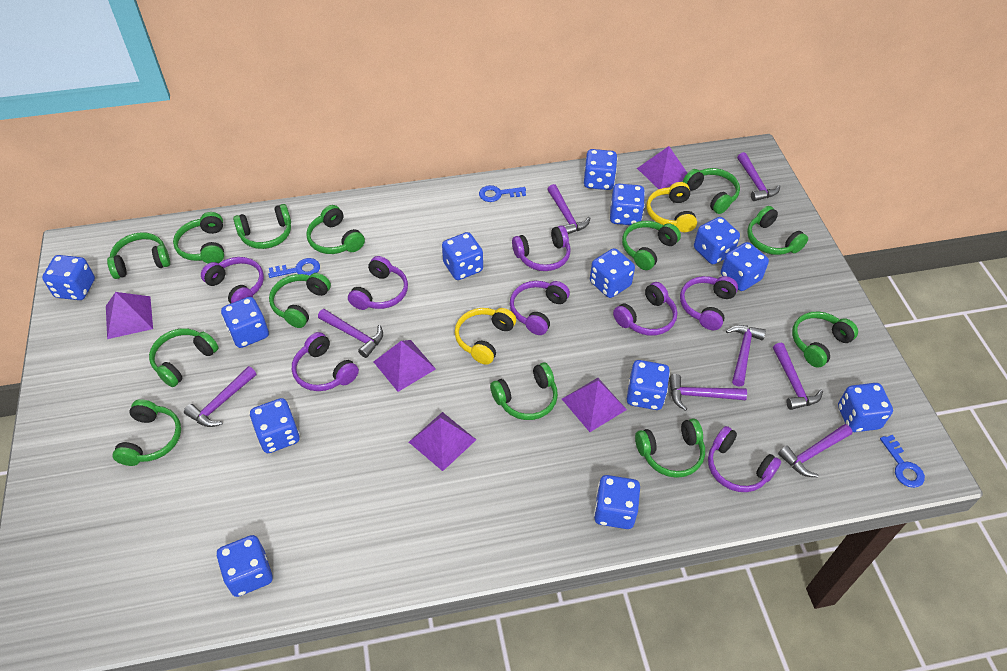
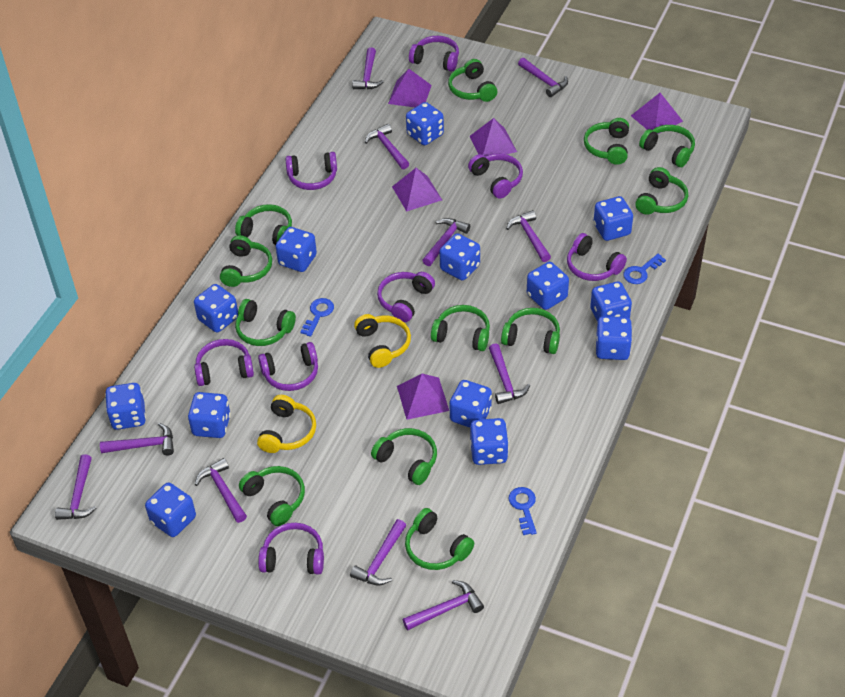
green headphones: [107,232,170,279] [112,399,181,466] [149,328,218,387] [173,212,224,263] [233,204,291,249] [269,273,331,328] [306,205,365,254] [490,363,558,420] [622,221,681,270] [635,418,705,478] [683,168,740,214] [747,206,808,255] [792,312,858,368] = 13 -> [220,235,272,287] [235,204,292,245] [235,299,296,346] [239,466,305,526] [371,428,437,485] [405,508,474,570] [431,305,490,351] [448,59,497,102] [501,308,560,354] [584,118,629,165] [635,167,688,215] [639,125,695,167] = 12
purple hammer: [184,366,257,427] [318,309,383,358] [547,184,591,234] [669,374,747,411] [726,325,766,386] [737,152,780,201] [773,343,823,410] [778,424,852,477] = 8 -> [55,454,97,520] [100,423,174,455] [195,458,247,523] [350,519,407,585] [352,47,384,90] [365,124,409,169] [402,580,484,631] [422,218,470,266] [489,343,530,404] [506,210,551,262] [518,58,568,97] = 11

